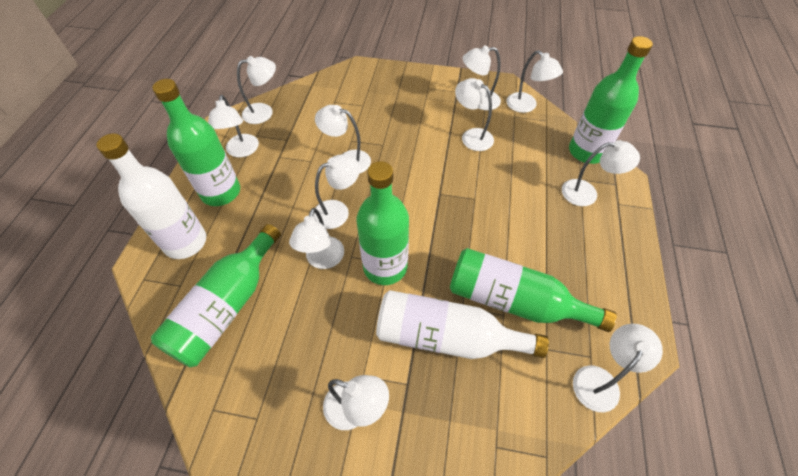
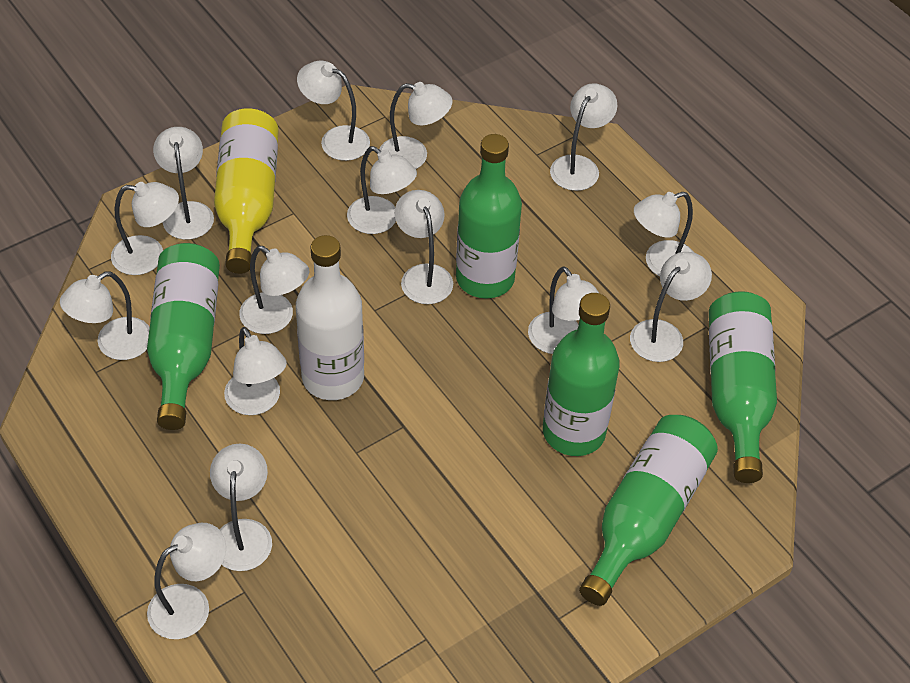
white bottle: [97,133,206,259] [376,290,549,359] = 2 -> [296,235,364,400] = 1
white lamp: [208,95,259,157] [237,56,276,124] [289,208,344,269] [313,155,360,229] [315,105,371,174] [323,375,389,430] [455,78,494,151] [463,45,501,110] [506,50,563,113] [562,140,640,206] [573,324,663,412] = 11 -> [60,271,150,360] [111,182,179,275] [147,523,226,639] [153,127,214,240] [210,444,272,571] [224,327,287,415] [239,246,310,334] [297,61,370,161] [347,146,417,234] [379,82,453,169] [395,190,453,304] [528,266,599,354] [550,83,618,191] [630,252,712,362] [634,192,694,276] = 15
yellow bottle: none = 0 -> [214,109,279,274] = 1

